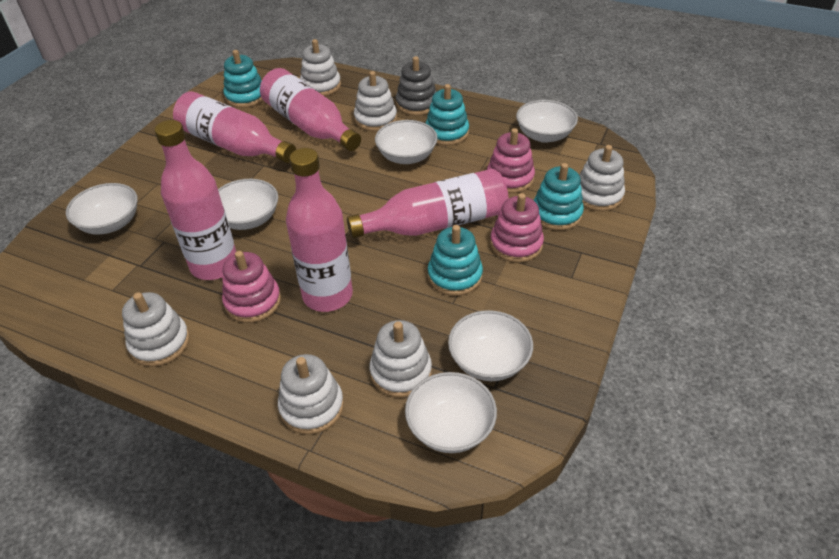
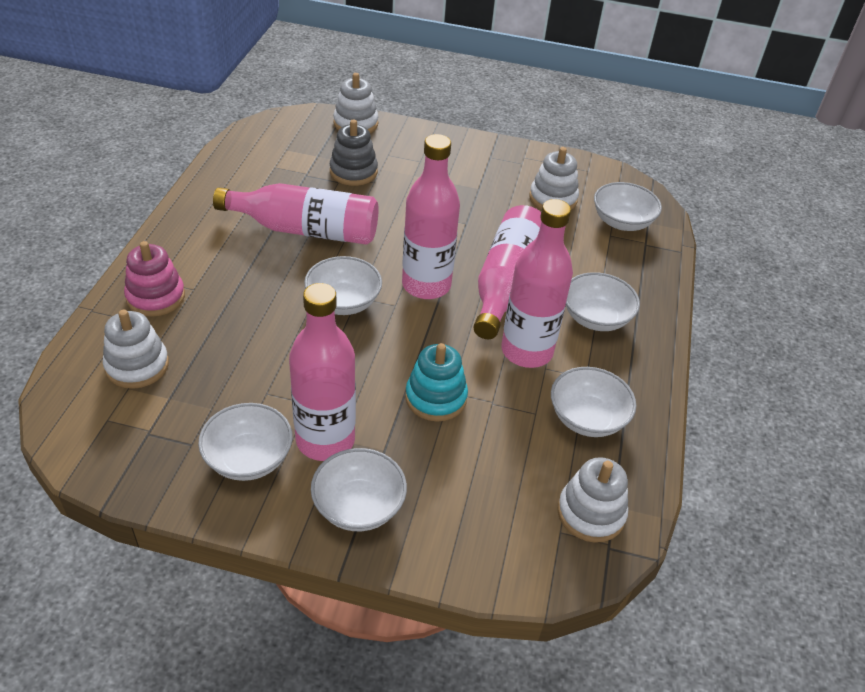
pink stacking toy: [222,251,281,323] [487,128,535,193] [490,193,544,263] = 3 -> [124,241,185,317] = 1
turquoise stacking toy: [223,50,263,108] [426,84,469,146] [428,225,483,296] [534,163,584,231] = 4 -> [405,343,468,422] = 1
white stacking toy: [122,292,190,367] [278,354,344,434] [300,39,341,96] [354,71,397,131] [369,320,432,398] [579,145,625,211] = 6 -> [103,310,169,389] [333,73,378,133] [530,147,579,210] [557,457,628,543] = 4

